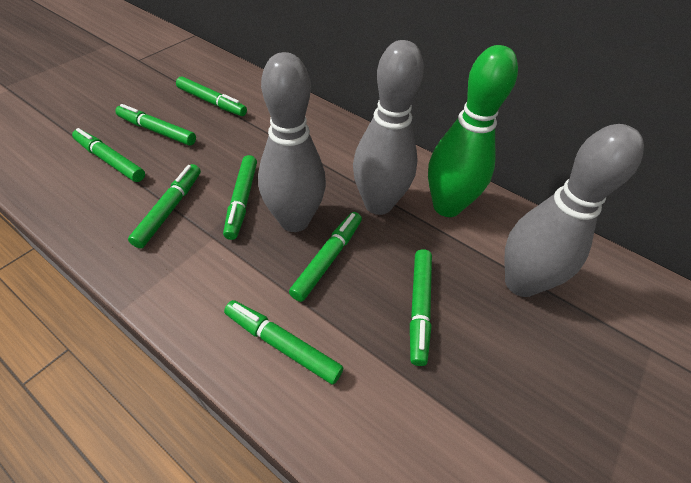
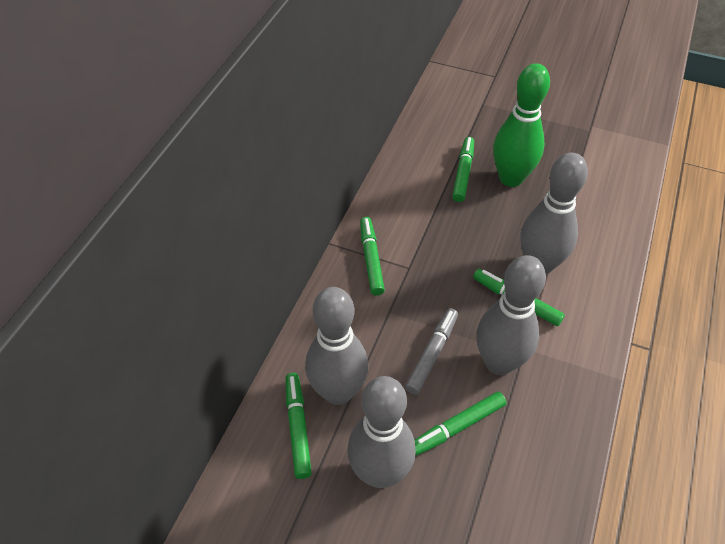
green marker: [72,128,145,182] [115,104,196,146] [128,164,201,248] [176,76,247,116] [223,155,257,240] [224,300,343,385] [289,212,362,302] [410,249,432,366] = 8 -> [286,373,312,479] [360,217,385,296] [415,392,506,456] [452,137,474,202] [473,269,565,326] = 5
grey bowling pin: [258,52,326,232] [353,40,424,215] [504,124,644,297] = 3 -> [305,287,368,405] [347,376,416,488] [476,255,546,375] [520,153,588,275] = 4
grey marker: none = 0 -> [405,308,458,395] = 1

